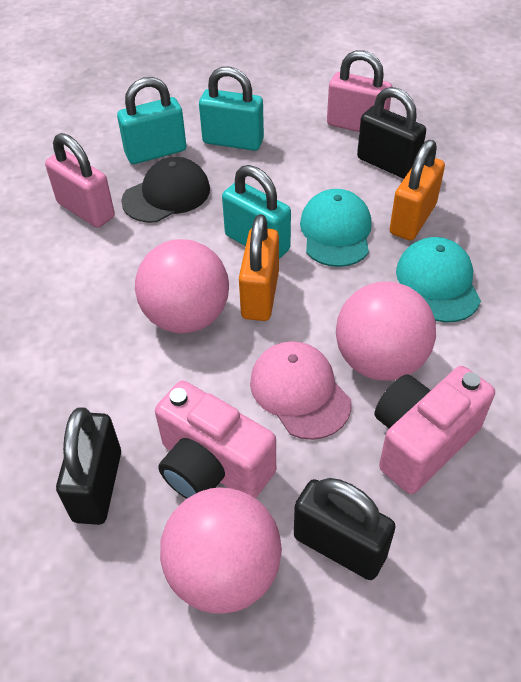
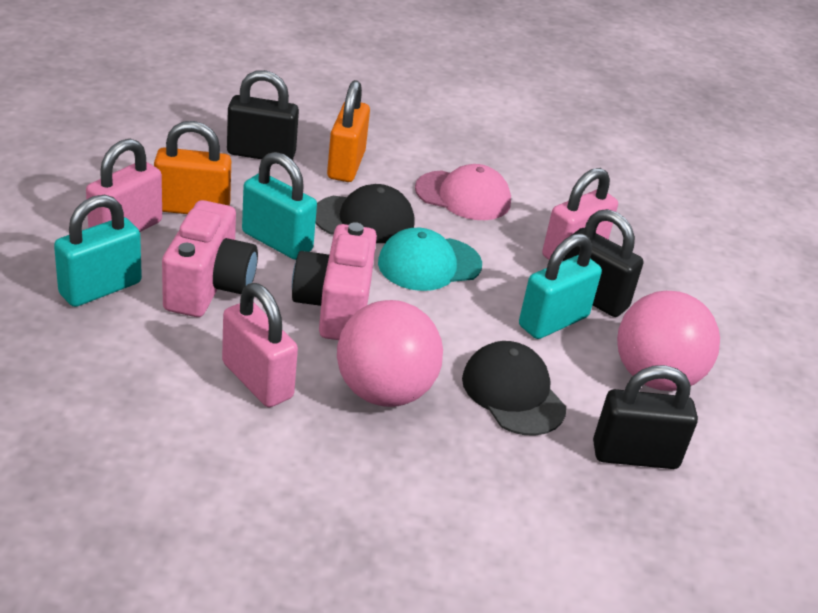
black cap: [121,157,210,223] = 1 -> [316,184,415,243] [462,341,566,436] = 2
pink ball: [135,239,229,333] [160,487,282,614] [336,281,436,381] = 3 -> [337,300,443,407] [617,291,720,391] = 2
pink padlock: [45,133,115,228] [327,50,392,132] = 2 -> [86,139,162,232] [222,283,298,407] [542,168,618,260] = 3
turquoise cap: [300,189,372,267] [396,237,481,322] = 2 -> [378,228,482,291] = 1

